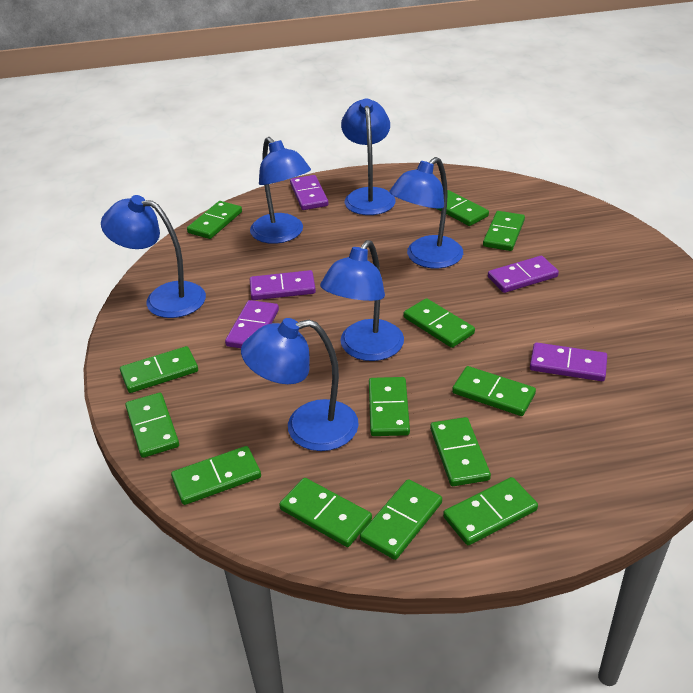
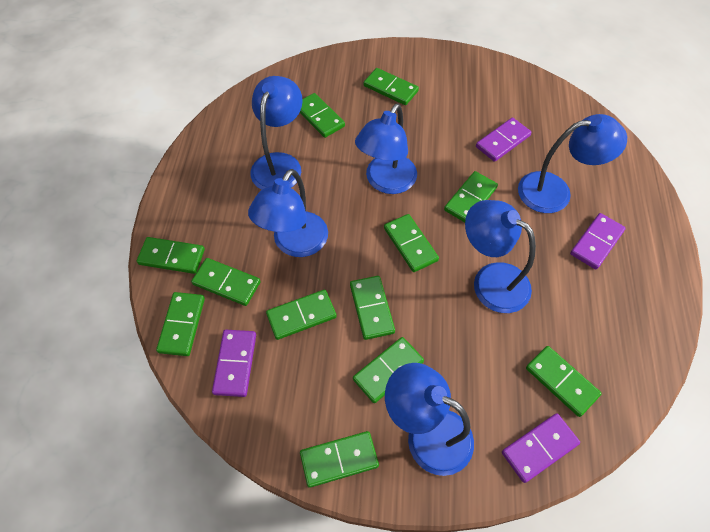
green domino: [120,346,198,393] [125,393,179,458] [171,446,261,505] [187,201,242,239] [279,478,372,547] [360,479,442,560] [369,377,410,436] [404,298,475,348] [430,417,491,486] [436,190,489,226] [443,477,538,545] [452,366,536,416] [483,211,525,251] = 13 -> [137,237,205,274] [156,292,205,356] [191,258,261,306] [266,290,337,340] [300,93,345,138] [300,431,379,488] [350,276,395,340] [353,337,424,403] [364,68,419,105] [384,214,439,272] [444,171,498,223] [526,346,602,417] = 12
purple domino: [225,300,279,348] [250,270,316,300] [290,175,328,210] [488,256,559,293] [530,342,607,381] = 5 -> [212,330,256,397] [476,117,531,162] [502,413,580,483] [570,213,626,270] = 4

